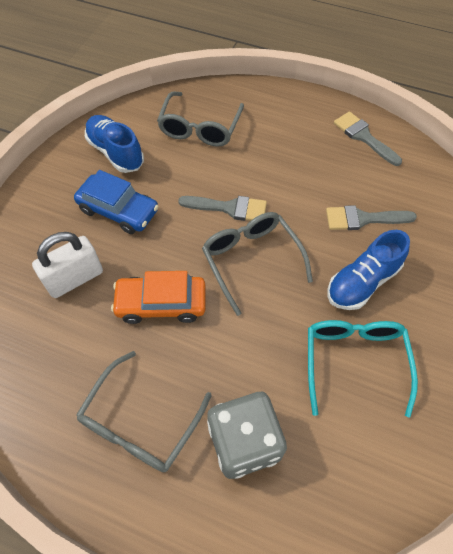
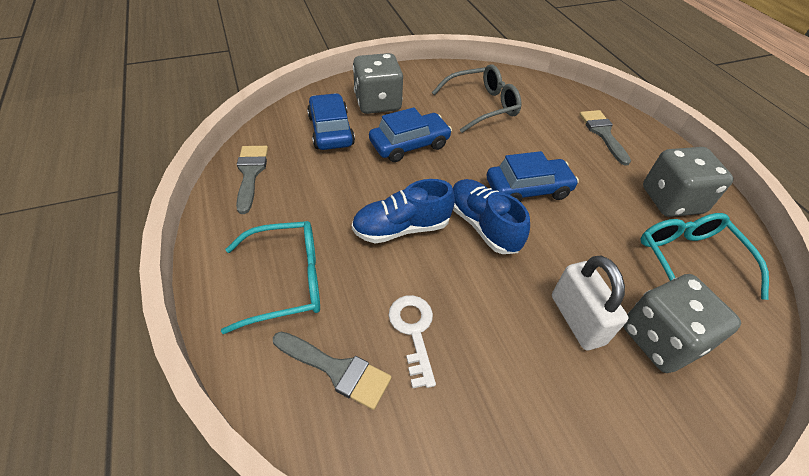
blue car: [74,170,159,234] = 1 -> [307,93,355,150] [369,107,452,162] [487,151,579,202] = 3
grey dice: [207,392,287,479] = 1 -> [353,53,403,114] [623,274,741,373] [643,147,733,217] = 3
grey glasses: [76,351,212,473] [157,91,244,147] [202,212,313,316] = 3 -> [432,64,521,133] = 1
orange car: [111,271,205,324] = 1 -> none = 0
turquoise glasses: [308,320,418,417] = 1 -> [221,221,320,334] [641,213,769,300] = 2
white key: none = 0 -> [389,295,436,388] = 1

